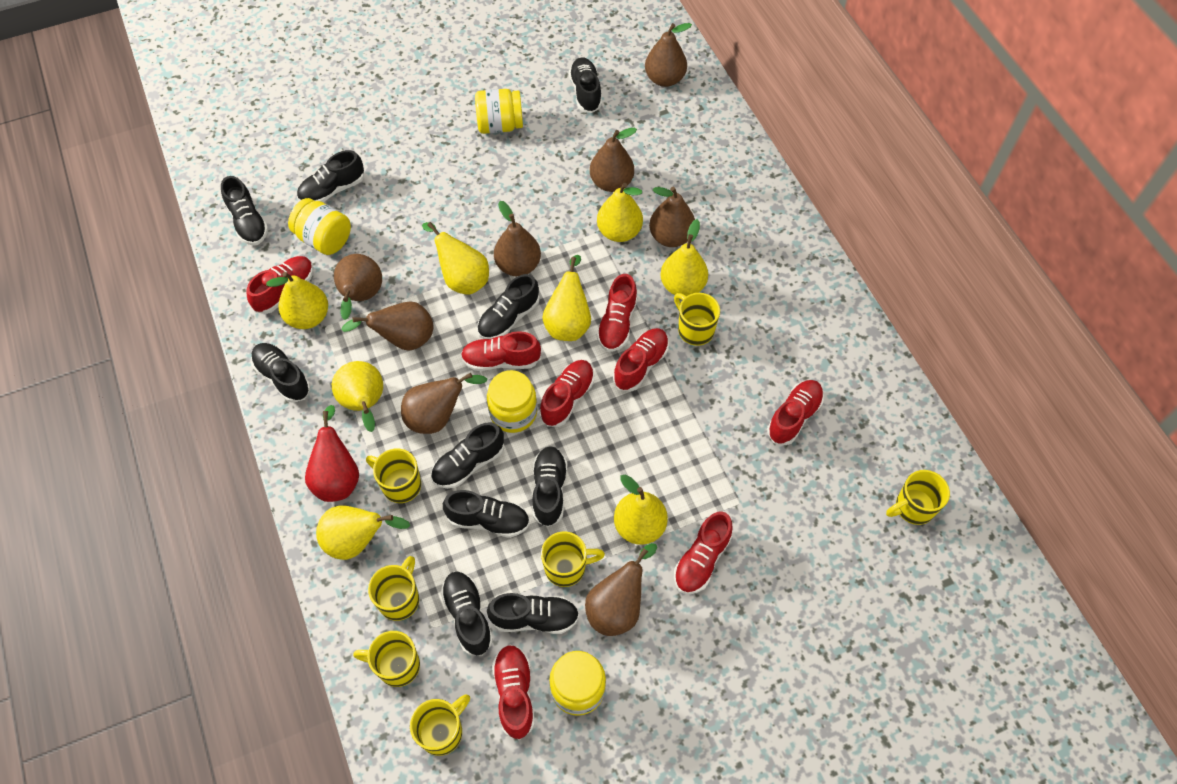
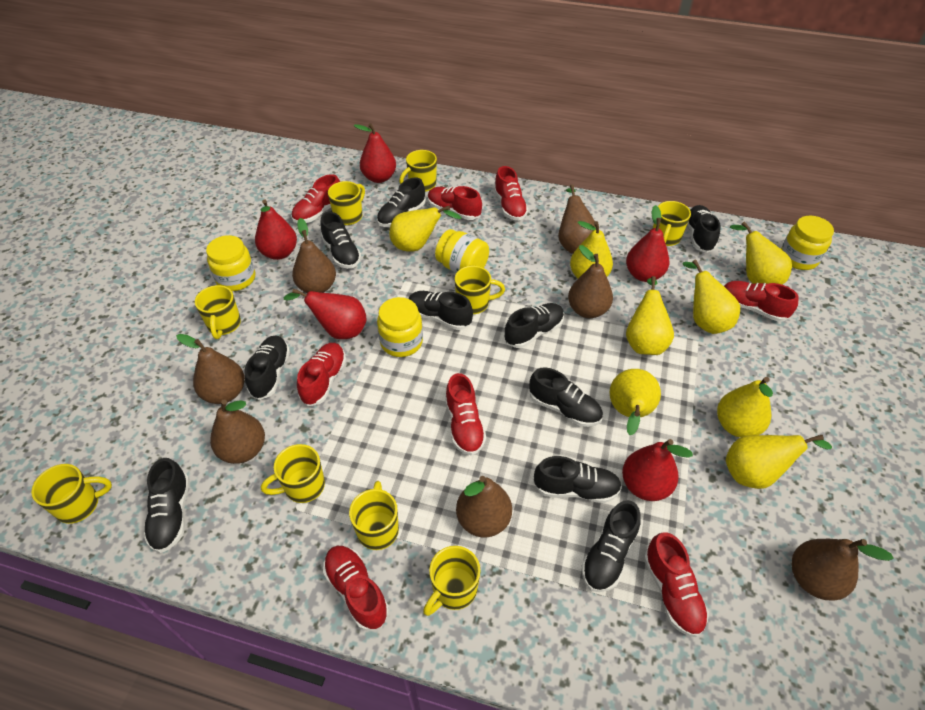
brown pear: [334,254,382,320] [341,301,433,351] [401,372,487,434] [494,201,541,276] [585,543,657,636] [590,128,637,192] [645,23,692,87] [649,187,695,247] = 8 -> [176,334,245,404] [210,399,265,464] [292,218,336,293] [456,476,512,538] [558,184,596,254] [568,245,613,318] [792,539,894,600] = 7
red pear: [305,405,359,502] = 1 -> [255,199,297,260] [283,288,367,339] [354,123,396,183] [622,439,693,501] [626,205,669,282] = 5
yellow mug: [353,631,420,687] [366,448,421,503] [368,556,419,621] [410,695,470,756] [541,531,605,587] [674,293,720,346] [886,470,950,525] = 7 -> [31,464,112,524] [195,285,241,339] [261,444,325,503] [328,181,365,225] [349,481,399,550] [399,150,437,192] [423,546,480,616] [455,266,505,314] [653,201,691,246] = 9

